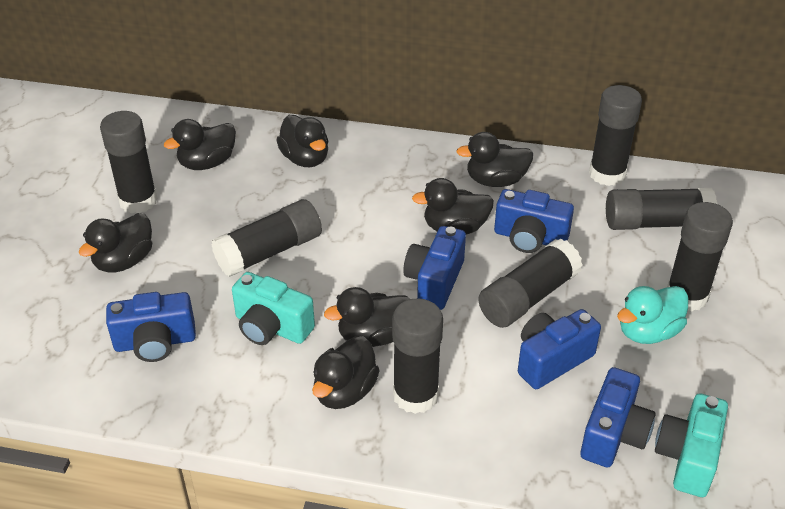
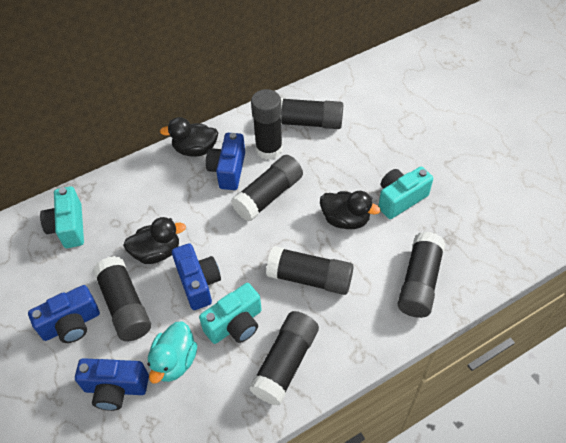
black duck: [79,213,152,272] [164,119,236,170] [276,115,328,167] [312,336,380,409] [324,287,410,347] [412,178,494,235] [456,132,533,187] = 7 -> [123,217,186,264] [160,117,218,157] [320,191,381,229] = 3
blue camera: [106,292,196,362] [403,226,466,310] [494,189,574,253] [518,309,601,389] [580,367,656,467] = 5 -> [28,285,100,343] [75,358,149,411] [172,243,221,310] [206,133,245,190] = 4
turquoise camera: [232,272,315,345] [655,393,728,497] = 2 -> [40,186,84,248] [199,283,262,344] [378,167,433,219] = 3

